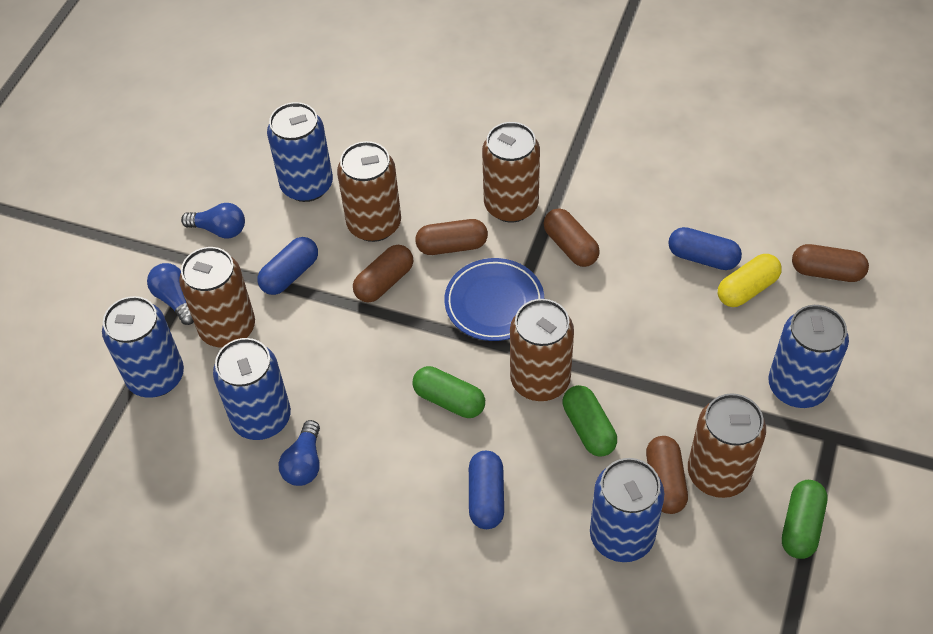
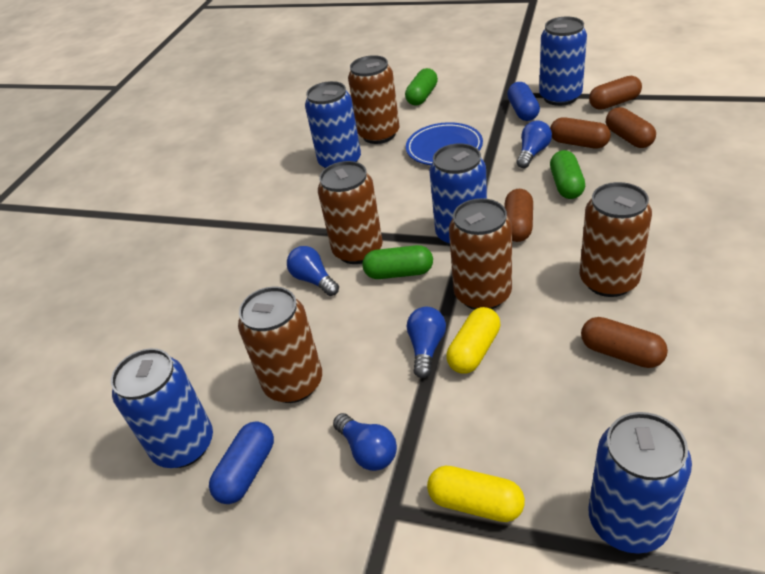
blue capsule: [257,237,318,295] [469,451,504,529] [668,227,742,270] = 3 -> [209,421,274,504] [507,82,540,121] = 2
blue light bulb: [147,263,194,325] [181,203,245,238] [279,420,320,486] = 3 -> [287,246,339,296] [333,413,397,471] [407,307,446,378] [517,120,552,168] = 4
yellow capsule: [718,254,782,307] = 1 -> [427,466,525,522] [446,307,500,373] = 2

